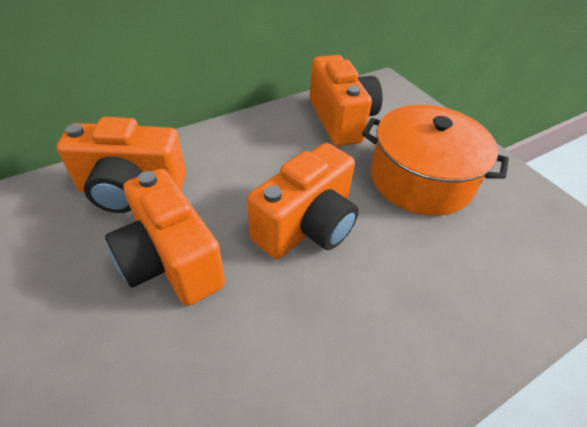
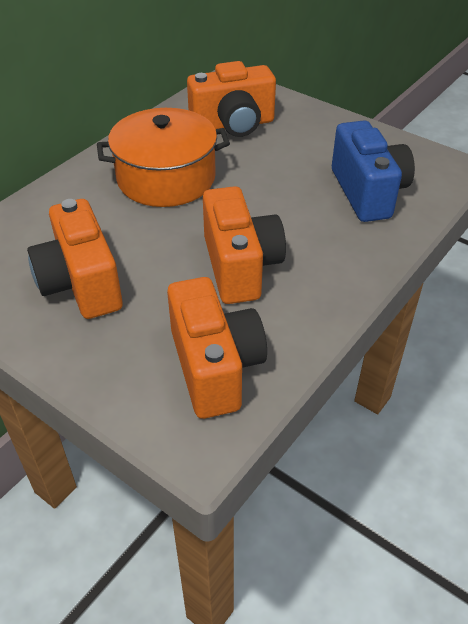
blue camera: none = 0 -> [332,120,415,222] = 1

